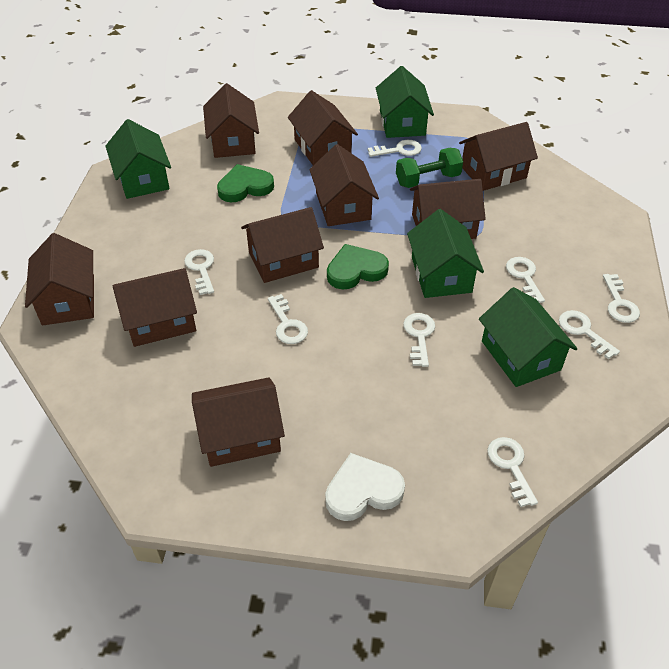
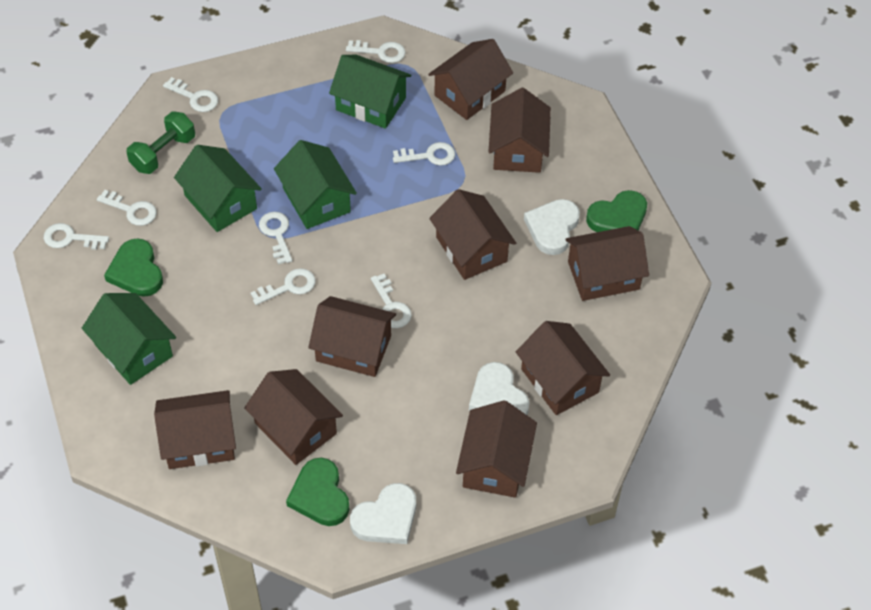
green heart: [217,164,274,202] [327,244,389,289] = 2 -> [104,238,163,297] [286,458,349,526] [586,190,647,232] = 3
white heart: [325,453,405,521] = 1 -> [350,483,416,544] [469,362,529,415] [524,199,580,255] = 3

